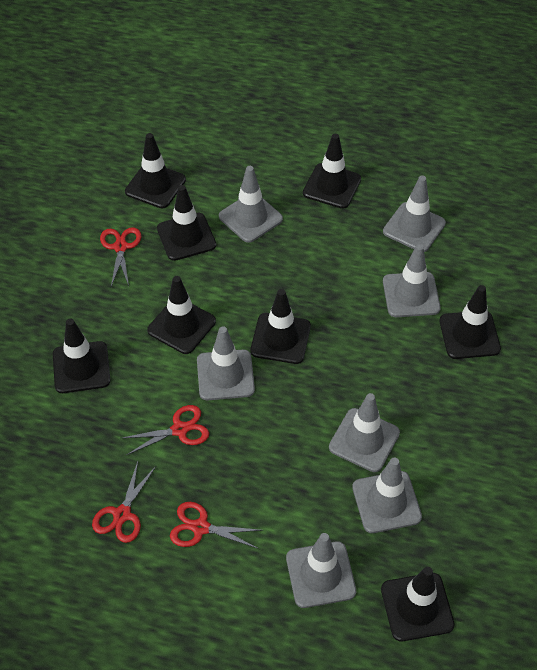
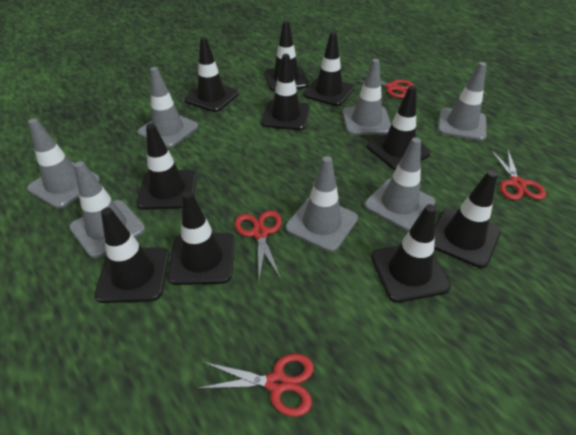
black traffic cone: [53,319,111,393] [125,133,186,208] [147,276,216,354] [157,185,216,261] [250,289,311,364] [303,134,361,209] [381,567,455,641] [440,285,501,359] = 8 -> [94,207,169,303] [137,123,197,209] [167,191,234,285] [184,37,239,112] [261,54,310,130] [264,21,309,91] [303,32,354,106] [367,86,431,170] [371,204,451,303] [434,170,500,268] = 10

